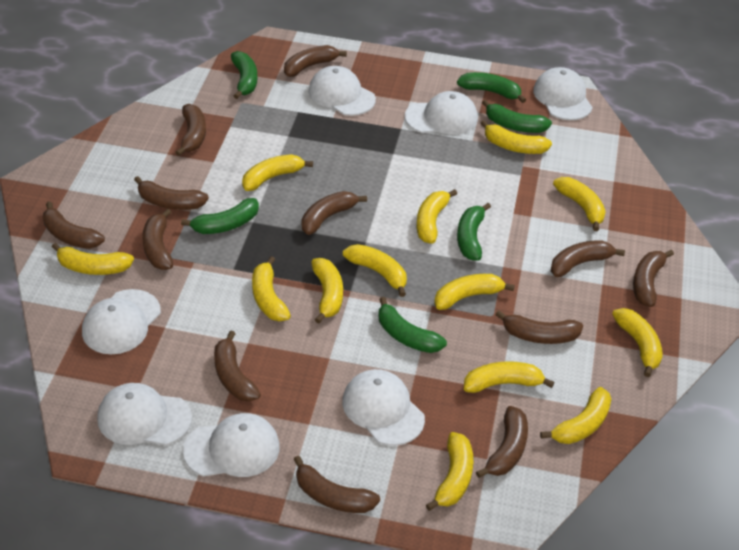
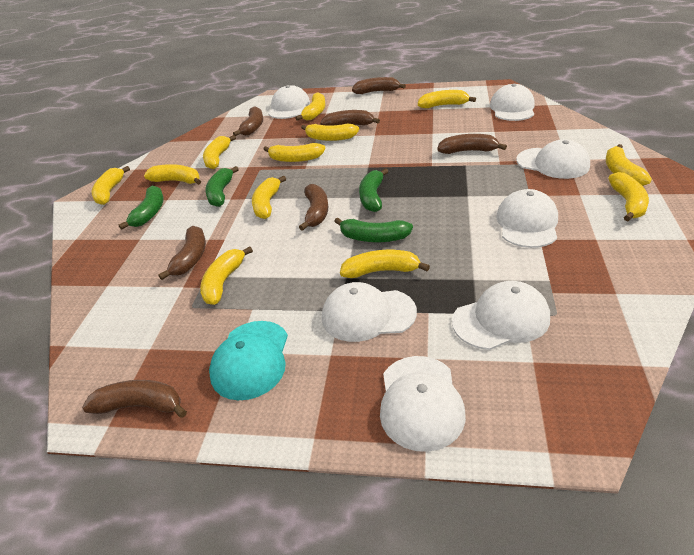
brown banana: [43,201,105,249] [134,176,209,210] [142,208,173,270] [175,104,206,156] [214,331,261,402] [284,45,347,77] [294,456,380,513] [302,191,367,235] [476,406,528,478] [495,310,583,344] [551,240,625,277] [633,250,674,307] = 12 -> [82,380,187,418] [158,226,206,280] [233,106,263,136] [299,184,328,231] [320,110,380,126] [352,77,406,94] [437,134,507,154] = 7
green banana: [181,198,259,234] [231,51,257,99] [378,297,447,353] [457,72,526,103] [457,203,491,261] [482,100,552,133] = 6 -> [119,186,164,230] [205,166,239,207] [334,217,413,242] [359,168,389,212] = 4
turquoise cap: none = 0 -> [209,321,288,400] = 1
yellow banana: [52,243,134,275] [242,154,313,191] [252,256,291,321] [311,258,343,324] [343,244,407,297] [416,189,457,244] [426,432,473,511] [434,274,515,310] [464,361,555,393] [480,120,552,154] [540,387,612,444] [553,177,606,231] [612,308,663,377] = 13 -> [92,166,130,205] [144,164,201,185] [200,246,253,305] [203,135,236,169] [252,176,286,219] [263,143,326,162] [295,92,326,121] [301,123,359,141] [340,250,430,278] [418,90,476,108] [606,144,652,186] [608,172,649,221] = 12

